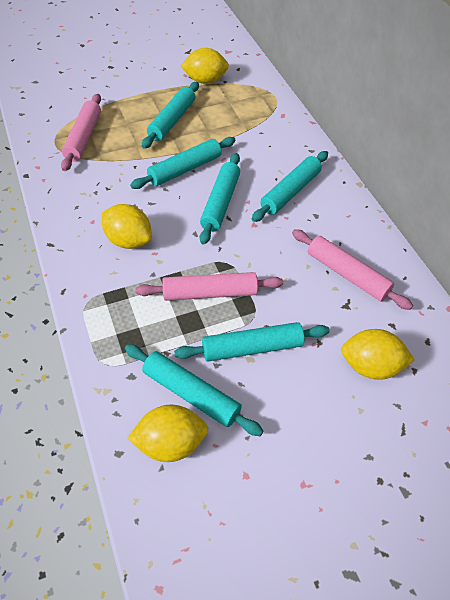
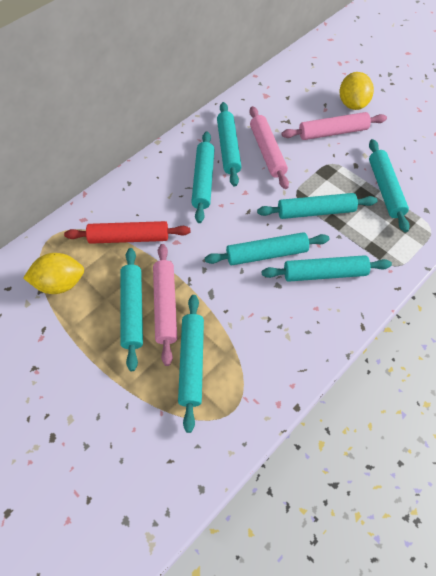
red rolling pin: none = 0 -> [64,221,190,244] = 1
turquoise rolling pin: [125,344,263,436] [130,137,236,189] [142,82,199,149] [174,322,330,361] [200,153,240,245] [252,151,328,222] = 6 -> [120,248,143,371] [178,295,204,433] [191,131,215,223] [205,232,330,265] [217,102,242,187] [257,193,377,219] [262,255,392,282] [369,139,410,232] = 8
yellow lemon: [102,204,152,249] [127,405,208,462] [181,48,229,84] [341,329,415,380] = 4 -> [23,253,84,294] [339,72,374,110] = 2

